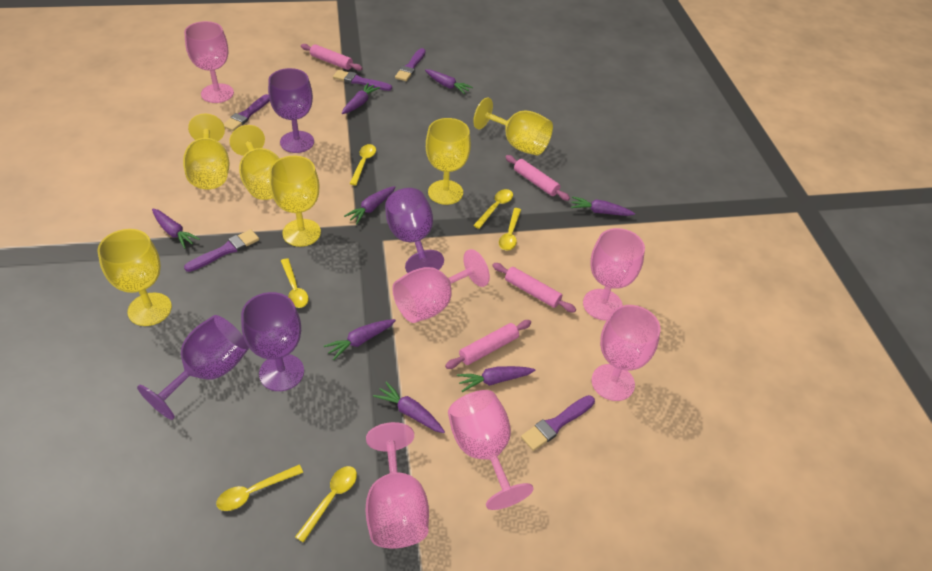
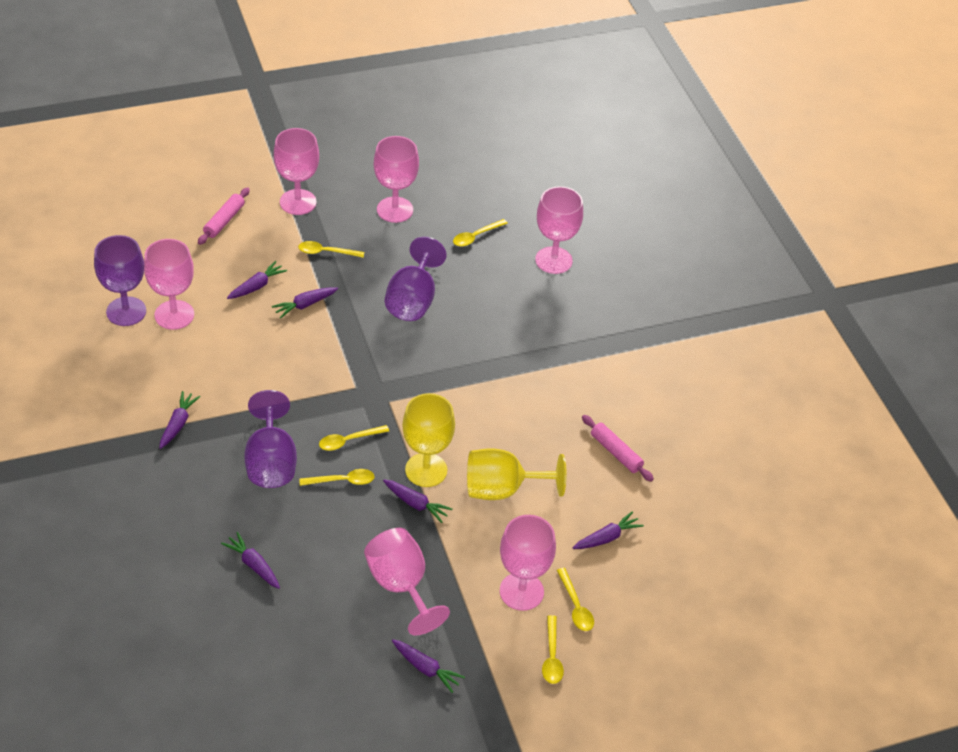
pink rolling pin: [301,44,363,71] [445,320,531,369] [492,263,576,312] [505,155,570,201] = 4 -> [198,187,250,245] [582,415,654,482] = 2
purple brush: [184,229,259,272] [224,94,270,131] [333,70,392,91] [395,48,426,81] [521,395,595,451] = 5 -> none = 0
purple carrot: [152,209,200,249] [324,319,396,360] [341,83,380,114] [344,186,396,224] [373,381,445,433] [425,69,473,94] [457,366,535,392] [571,196,635,216] = 8 -> [159,391,201,449] [221,532,280,589] [227,261,287,299] [272,287,338,319] [383,479,453,523] [392,639,465,693] [573,511,644,549] = 7
purple goblet: [137,315,249,420] [241,292,304,391] [268,68,314,153] [385,188,444,273] = 4 -> [94,235,146,326] [244,390,297,488] [385,237,447,321] = 3
yellow goblet: [97,229,172,326] [183,114,229,190] [229,125,280,200] [269,156,321,247] [426,118,471,205] [473,98,553,155] = 6 -> [402,393,455,487] [467,449,567,500] = 2

